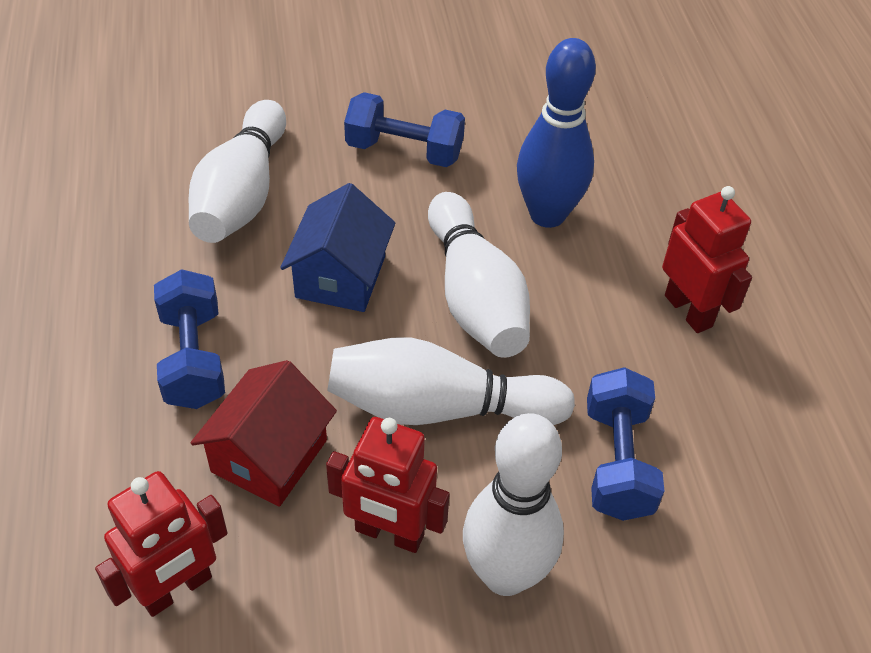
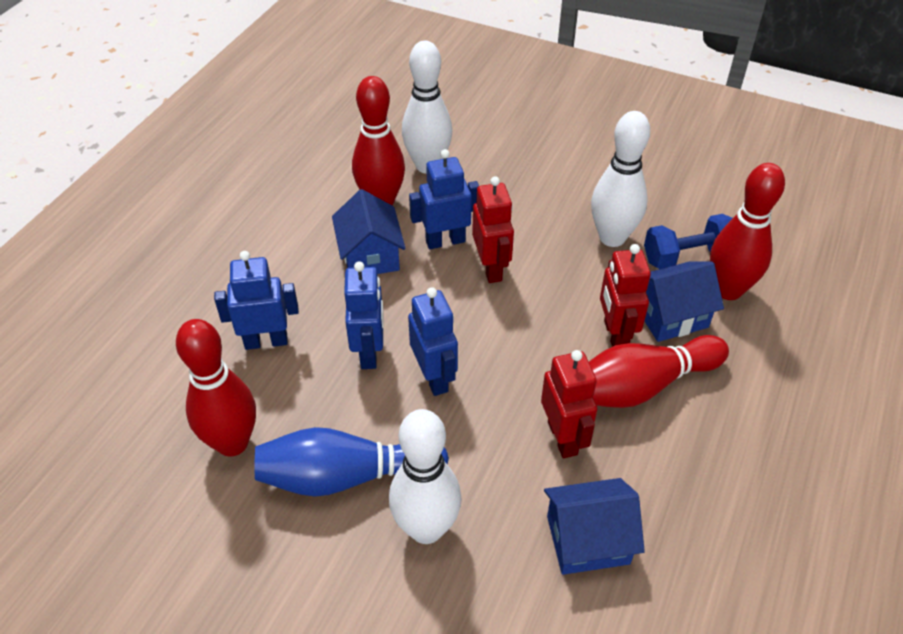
blue dumbbell: [154,269,225,409] [344,92,465,167] [587,367,665,521] = 3 -> [644,214,733,269] = 1
blue house: [280,183,395,312] = 1 -> [332,189,406,274] [544,478,645,575] [644,261,724,342] = 3
blue robot: none = 0 -> [214,251,299,350] [344,262,383,369] [408,287,458,396] [409,149,479,249] = 4
red bowling pin: none = 0 -> [176,319,256,457] [352,76,405,206] [589,335,729,408] [710,163,785,300] = 4
red house: [191,360,337,507] = 1 -> none = 0
white bowling pin: [189,100,286,243] [327,337,575,425] [428,192,530,358] [463,413,564,596] = 4 -> [389,409,462,544] [402,41,452,174] [591,111,650,247] = 3

